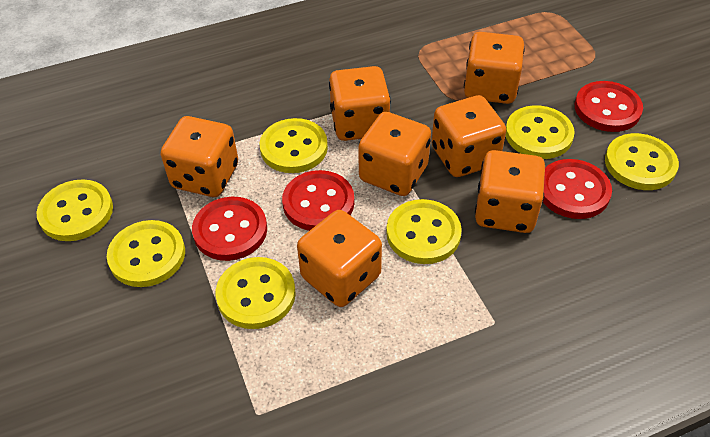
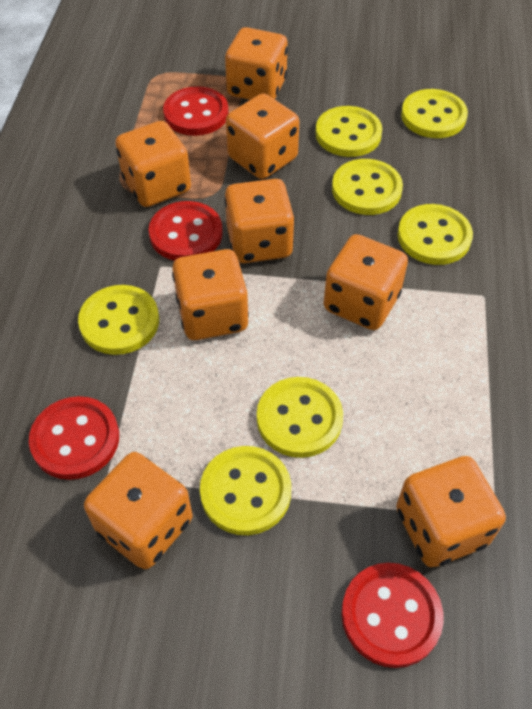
orange dice: [161,116,238,197] [297,210,382,307] [329,66,391,141] [358,112,431,196] [432,95,506,177] [464,32,525,104] [475,150,545,233] = 7 -> [84,452,192,569] [115,121,191,207] [172,249,249,340] [224,179,295,263] [225,27,288,100] [226,93,299,179] [324,234,408,330] [396,456,506,567] = 8

